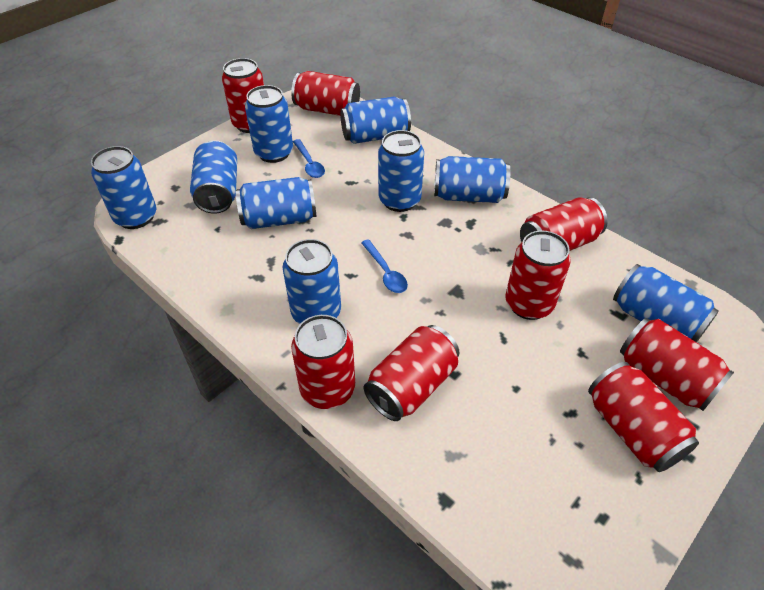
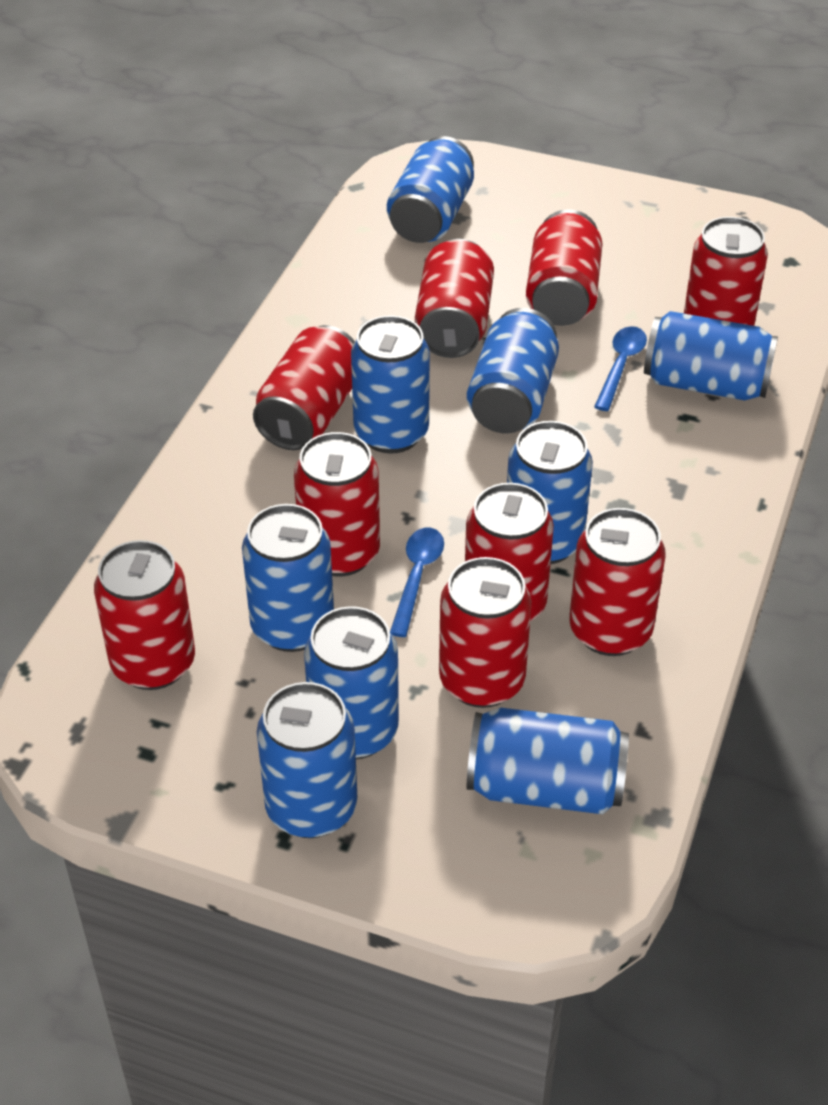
red can: [222,58,264,133] [291,71,360,116] [291,315,355,409] [364,325,460,421] [505,231,571,320] [520,197,608,251] [588,362,699,472] [620,318,734,411] = 8 -> [94,540,195,690] [253,325,355,450] [294,432,380,576] [415,239,494,358] [439,557,532,708] [465,483,554,621] [526,209,602,326] [569,508,666,656] [684,217,768,326] = 9

